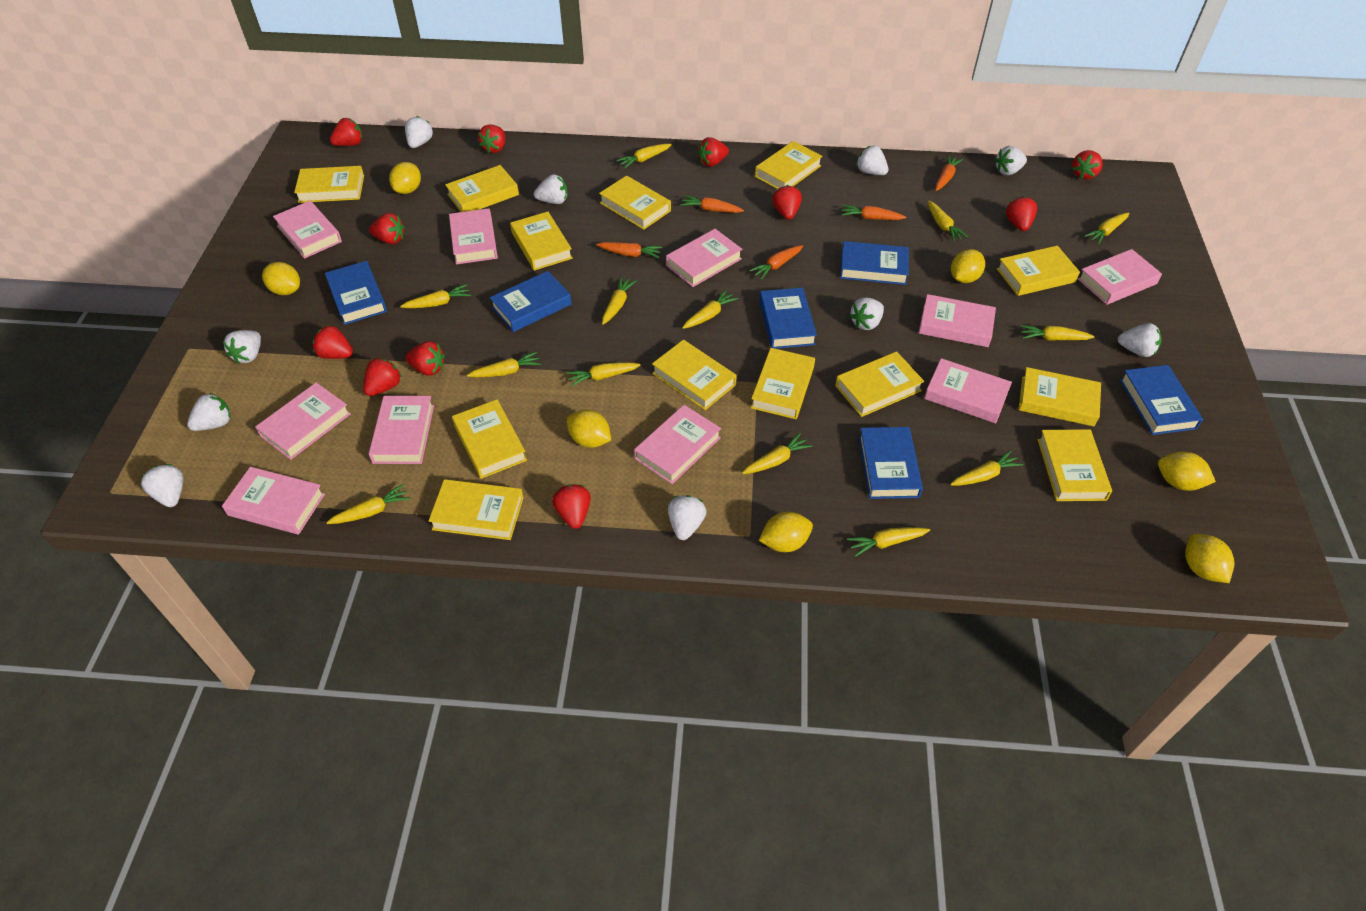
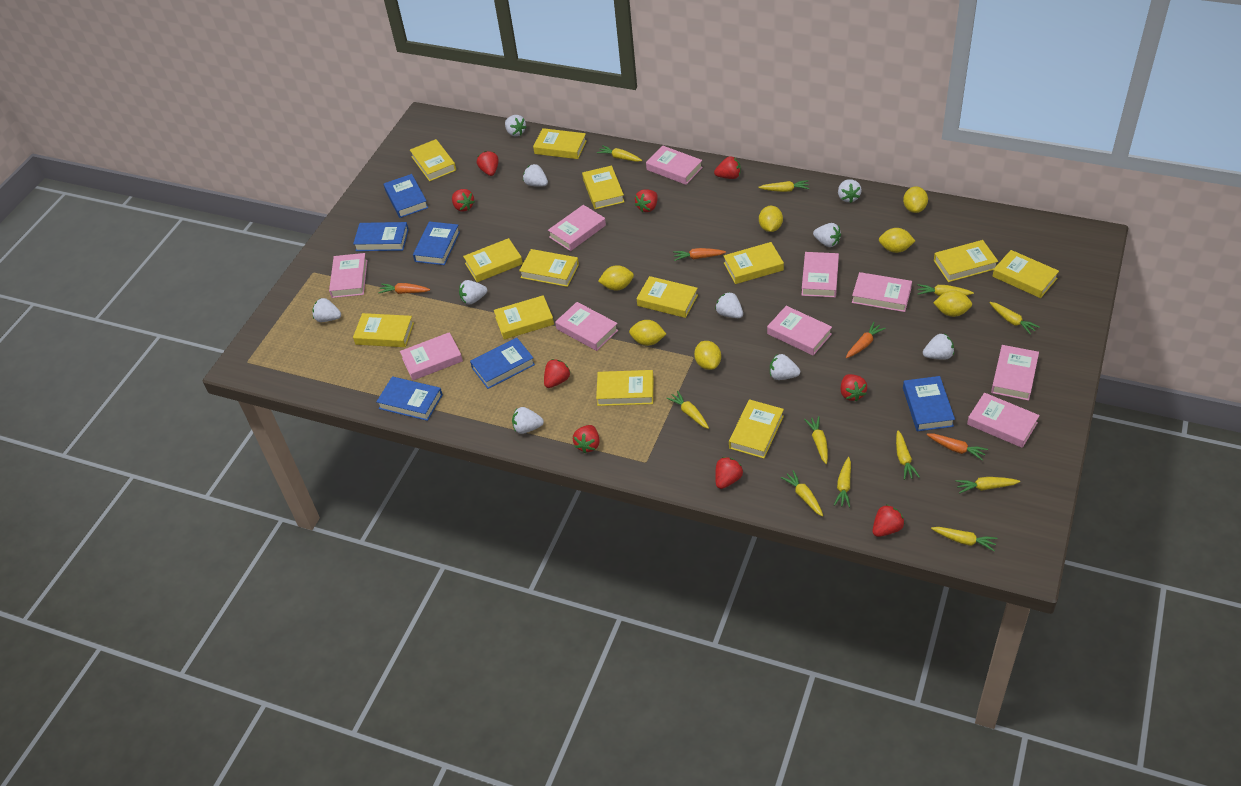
orange carrot: [596,242,662,258] [680,195,744,213] [749,245,803,280] [841,205,906,220] [935,155,963,191] = 5 -> [378,283,430,294] [673,248,726,261] [846,322,886,358] [927,434,988,461] = 4
red strawberry: [312,325,353,359] [330,118,362,146] [363,358,402,396] [369,213,404,244] [405,341,445,375] [478,125,505,153] [552,484,591,529] [697,137,729,167] [772,185,802,220] [1006,196,1037,231] [1072,150,1103,179] = 11 -> [452,189,475,212] [477,151,499,176] [544,359,571,388] [573,425,600,453] [635,189,658,212] [714,156,741,179] [715,457,743,489] [840,374,867,402] [873,504,905,537] = 9
yellow carrot: [326,484,411,524] [400,284,471,308] [467,351,542,377] [566,362,641,386] [602,277,637,325] [617,144,672,168] [682,290,739,329] [742,433,813,474] [847,527,930,557] [928,200,968,241] [950,450,1023,486] [1020,325,1095,341] [1084,213,1130,245] = 13 -> [597,145,642,162] [666,391,709,429] [758,180,810,192] [781,470,823,517] [804,416,828,464] [834,457,851,507] [896,431,920,480] [917,284,974,296] [931,527,998,551] [956,477,1020,494] [989,302,1039,335] = 11

